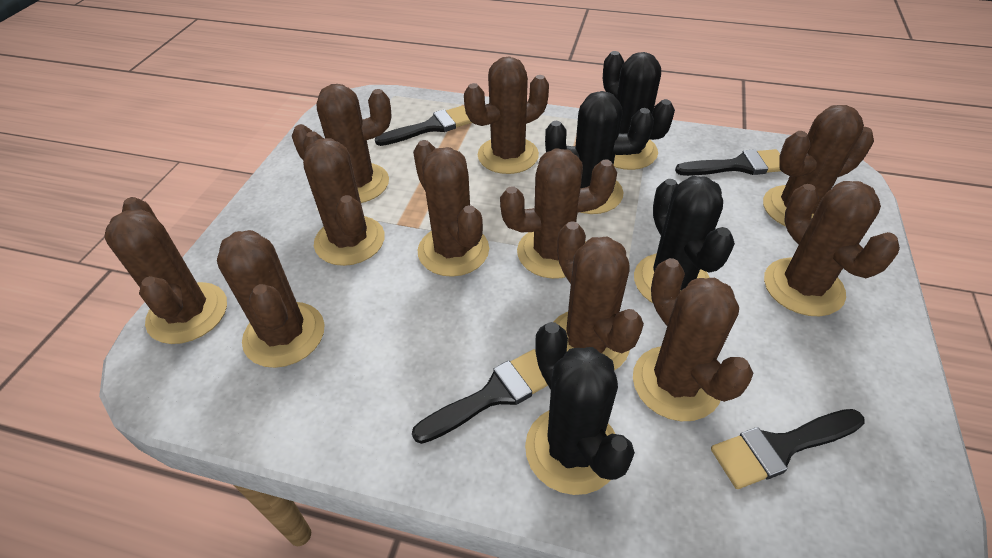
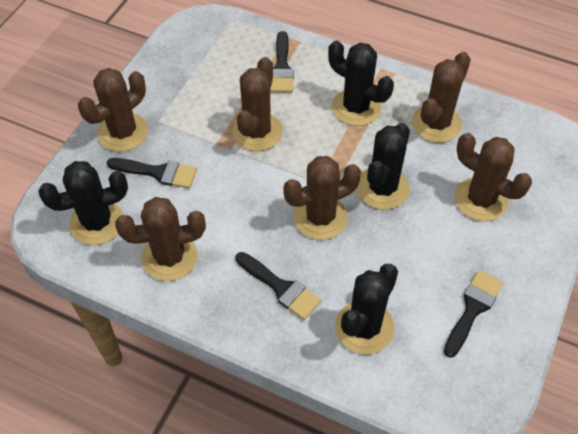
brown cactus: [104,197,227,344] [217,230,325,368] [292,84,392,203] [303,131,385,266] [413,140,489,277] [464,56,549,174] [500,148,617,279] [554,221,644,370] [633,258,753,421] [763,105,874,226] [764,181,900,316] = 11 -> [78,68,148,152] [115,197,206,281] [232,57,283,151] [283,156,361,240] [412,52,471,143] [454,133,532,221] = 6

